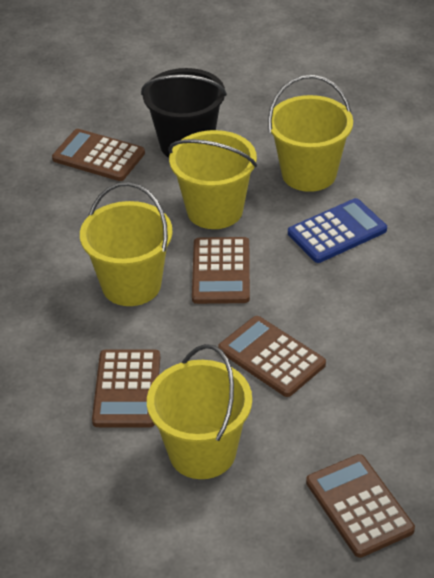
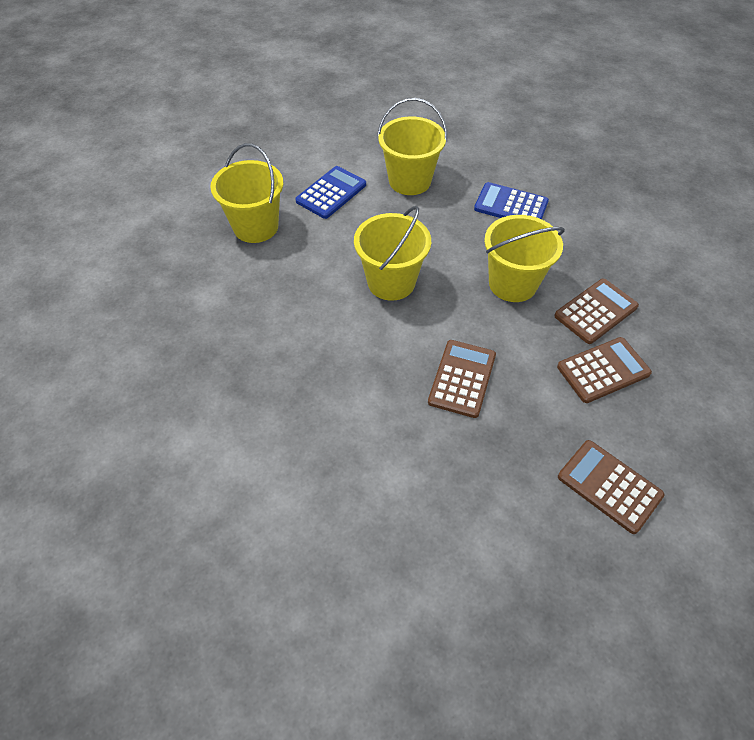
black bucket: [141,68,227,157] = 1 -> none = 0
blue calculator: [288,198,387,263] = 1 -> [295,166,366,219] [474,182,549,219] = 2
brown calculator: [52,129,145,181] [92,349,160,427] [192,237,250,304] [218,316,326,397] [306,454,415,558] = 5 -> [428,340,496,418] [554,279,639,344] [557,337,652,403] [558,440,665,534] = 4

